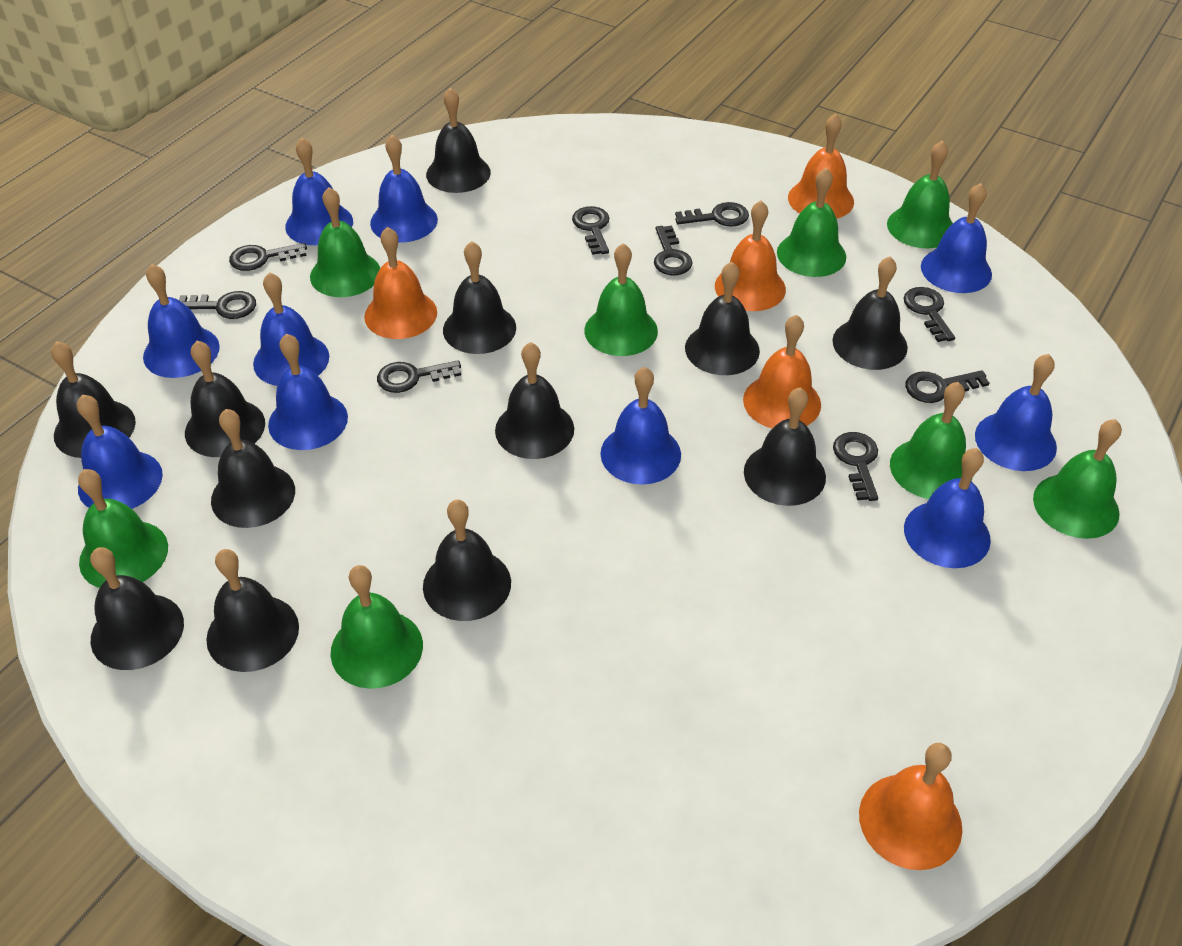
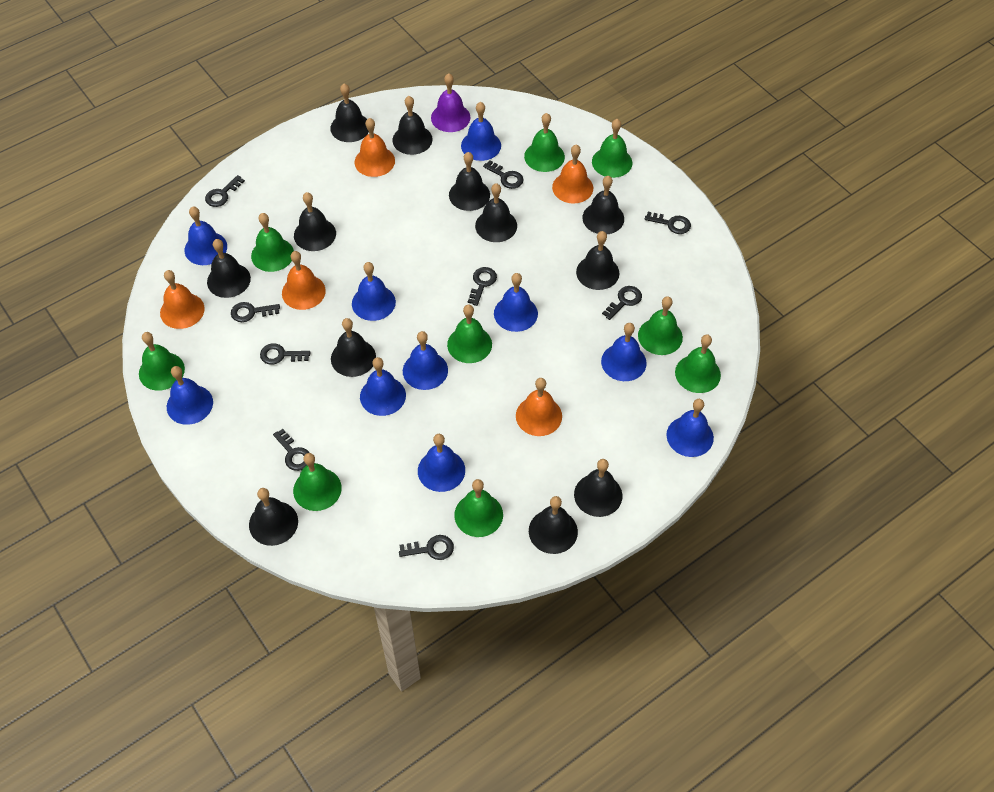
green bell: [78,469,168,588] [310,187,380,297] [331,565,423,689] [584,243,658,356] [777,168,846,277] [887,140,953,248] [890,382,972,499] [1033,419,1122,539] = 8 -> [139,332,185,391] [251,213,294,272] [293,453,342,511] [447,305,492,363] [454,479,503,537] [524,113,565,172] [592,119,632,178] [638,296,683,355] [675,334,721,393] = 9
purple bell: none = 0 -> [431,73,471,132] = 1

